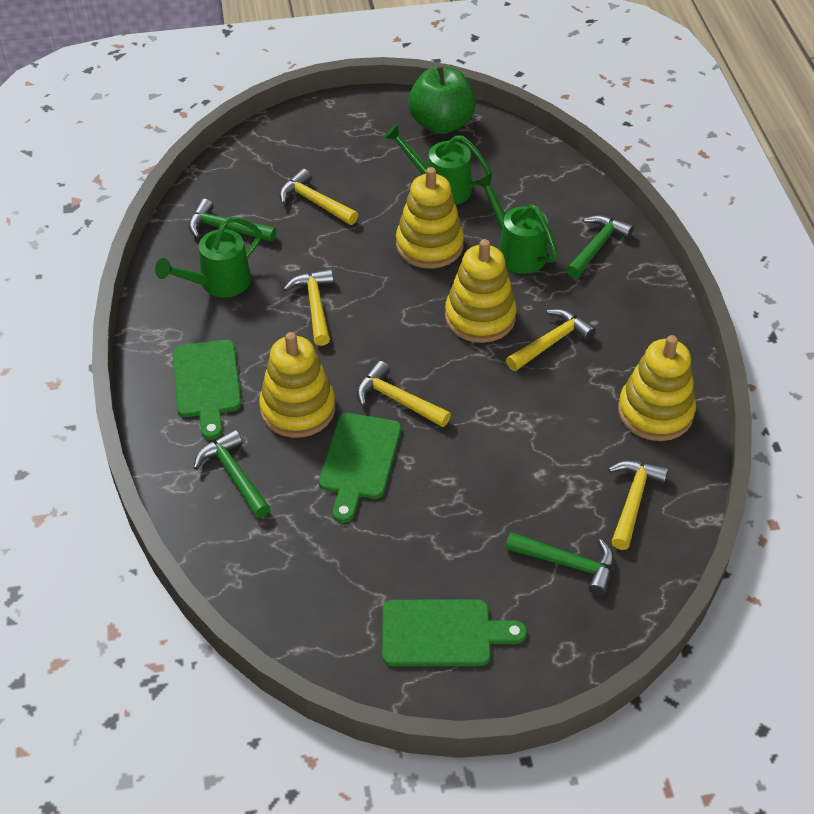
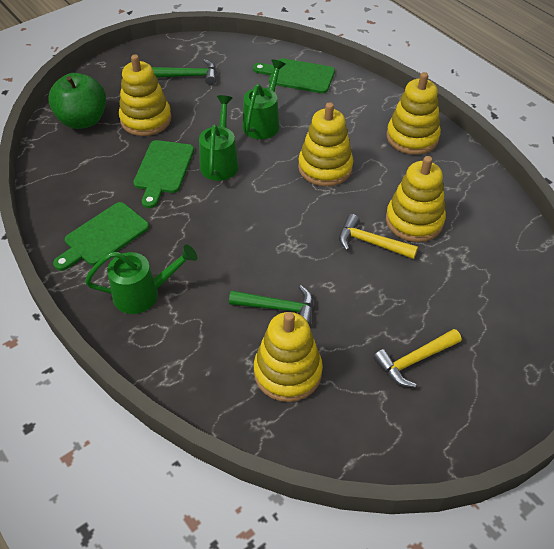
green hammer: [189,199,276,242] [194,430,271,518] [505,532,614,596] [566,215,634,279] = 4 -> [152,59,216,85] [229,285,313,327] = 2
yellow hammer: [279,169,358,225] [284,269,334,346] [357,361,451,427] [506,309,596,371] [608,460,668,550] = 5 -> [339,214,418,259] [373,329,461,388] = 2
yellow stacking toy: [259,332,335,438] [396,167,464,269] [445,239,517,343] [618,335,696,441] = 4 -> [119,55,171,136] [254,312,323,402] [298,102,353,186] [386,156,446,242] [387,72,441,155] = 5

